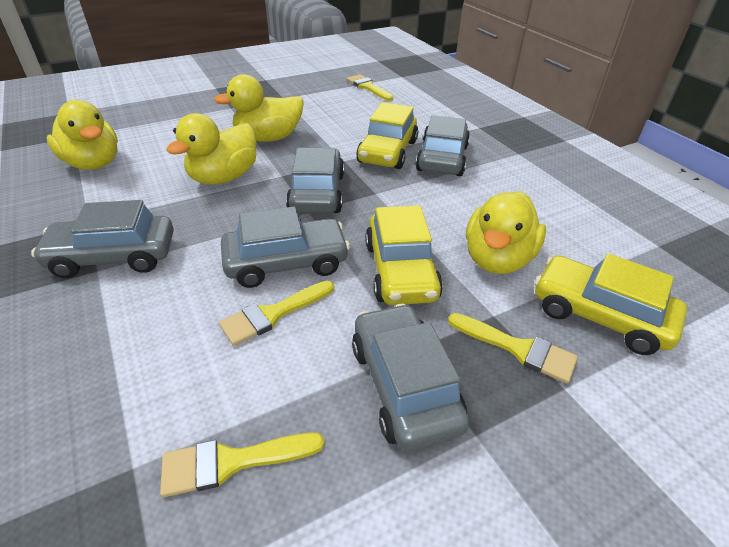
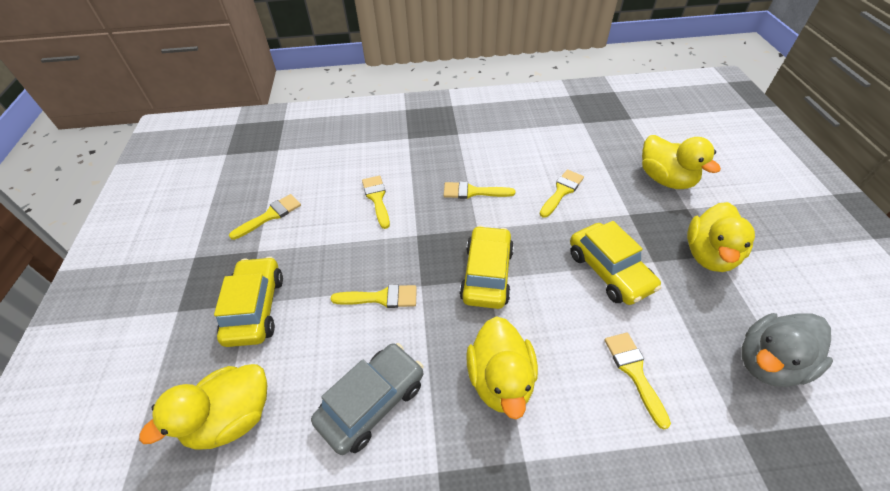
grey car: [31,200,174,278] [221,207,350,288] [286,147,344,214] [352,304,469,451] [415,115,470,176] = 5 -> [311,343,424,455] = 1
grey duck: none = 0 -> [741,313,833,387] = 1
yellow brush: [160,433,324,497] [219,281,334,346] [347,74,393,101] [448,313,578,383] = 4 -> [229,194,301,240] [331,284,417,308] [362,176,390,229] [444,181,515,199] [540,170,584,218] [604,333,671,429] = 6

